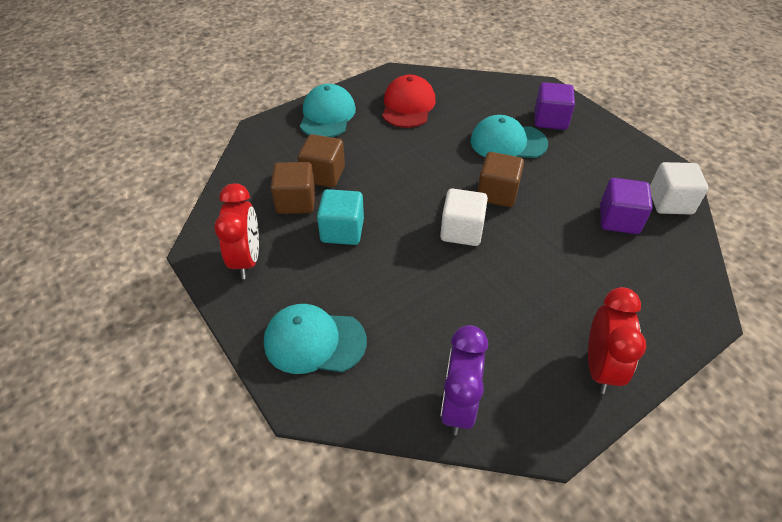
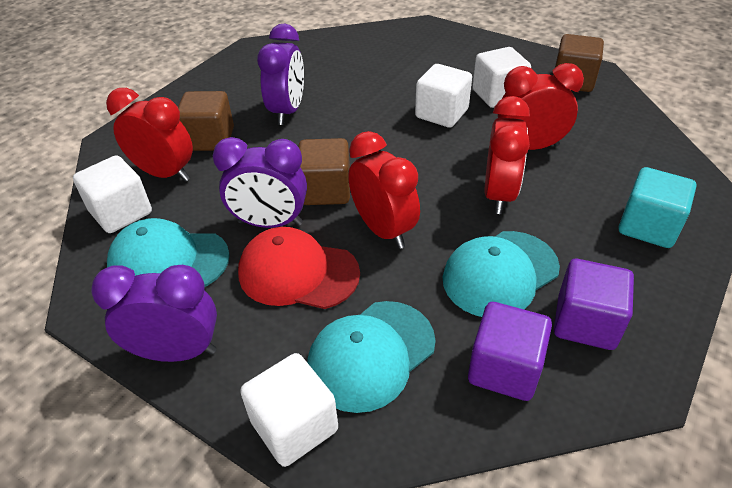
purple clock: [441,325,488,435] = 1 -> [91,265,217,362] [213,137,307,228] [257,24,304,125] = 3
red clock: [214,183,259,279] [588,287,646,394] = 2 -> [106,88,193,182] [348,131,420,249] [484,96,530,214] [498,63,584,150] = 4
white cube: [440,188,488,246] [650,162,708,214] = 2 -> [73,155,152,233] [240,353,338,467] [415,64,472,128] [473,47,531,108] = 4

